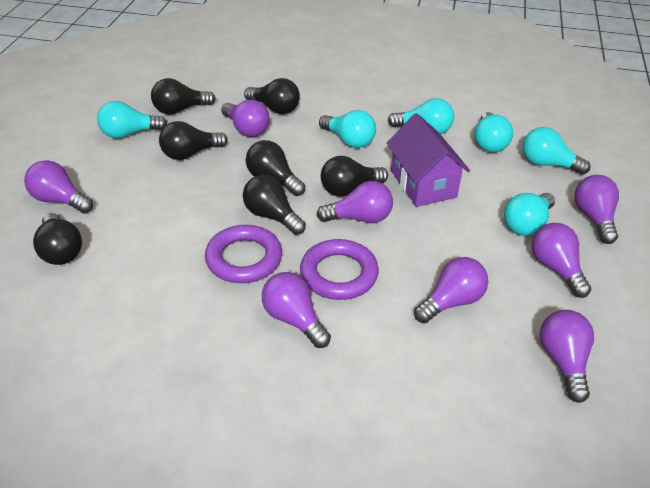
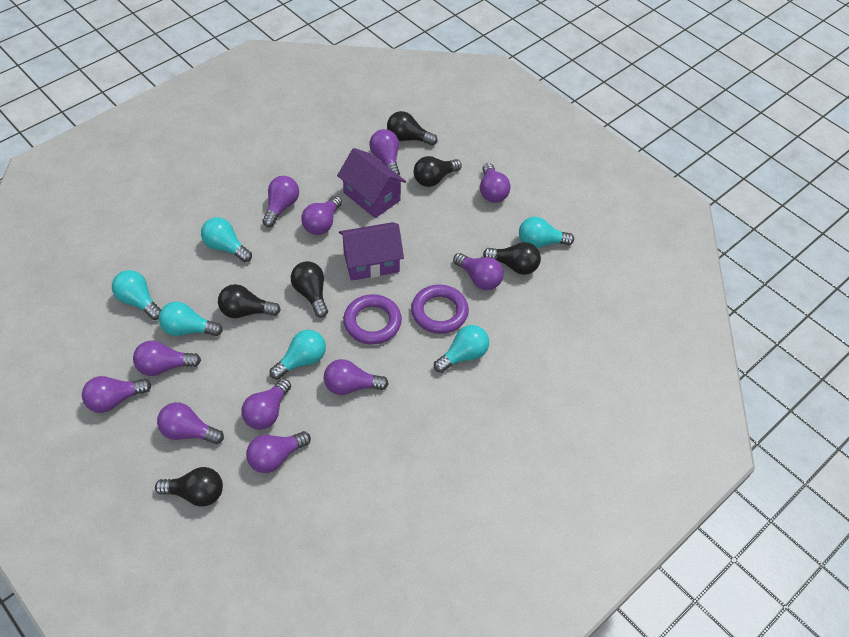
black light bulb: [33,213,82,265] [151,78,216,115] [159,121,228,160] [243,175,306,235] [244,78,300,114] [246,140,305,196] [321,156,388,197] = 7 -> [155,467,223,507] [218,284,281,318] [291,261,328,318] [387,111,438,146] [413,156,462,187] [483,242,541,275] = 6
purple house: [386,113,470,207] = 1 -> [337,148,406,218] [339,222,404,281] = 2
purple light bulb: [24,160,93,213] [221,100,270,137] [262,272,331,348] [316,181,393,223] [414,257,488,323] [532,223,591,298] [540,310,594,403] [574,175,619,244] = 8 -> [82,376,152,413] [133,341,201,376] [157,402,224,444] [241,379,291,430] [246,431,311,473] [263,176,299,227] [301,196,342,235] [324,359,389,395] [369,129,400,175] [453,253,503,290] [480,163,511,203] = 11

